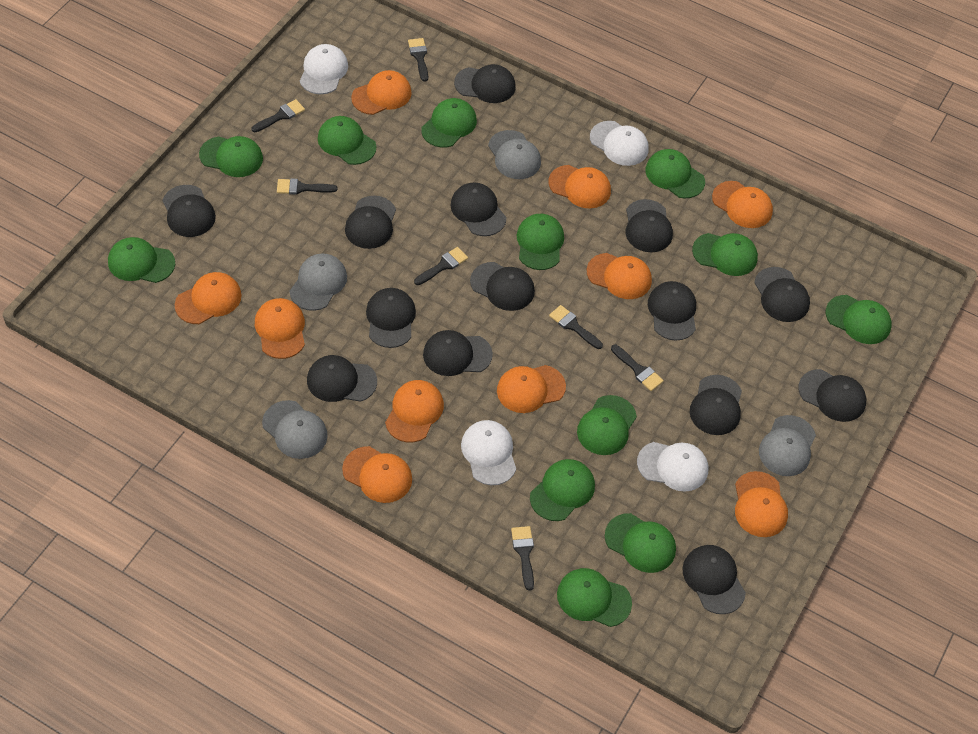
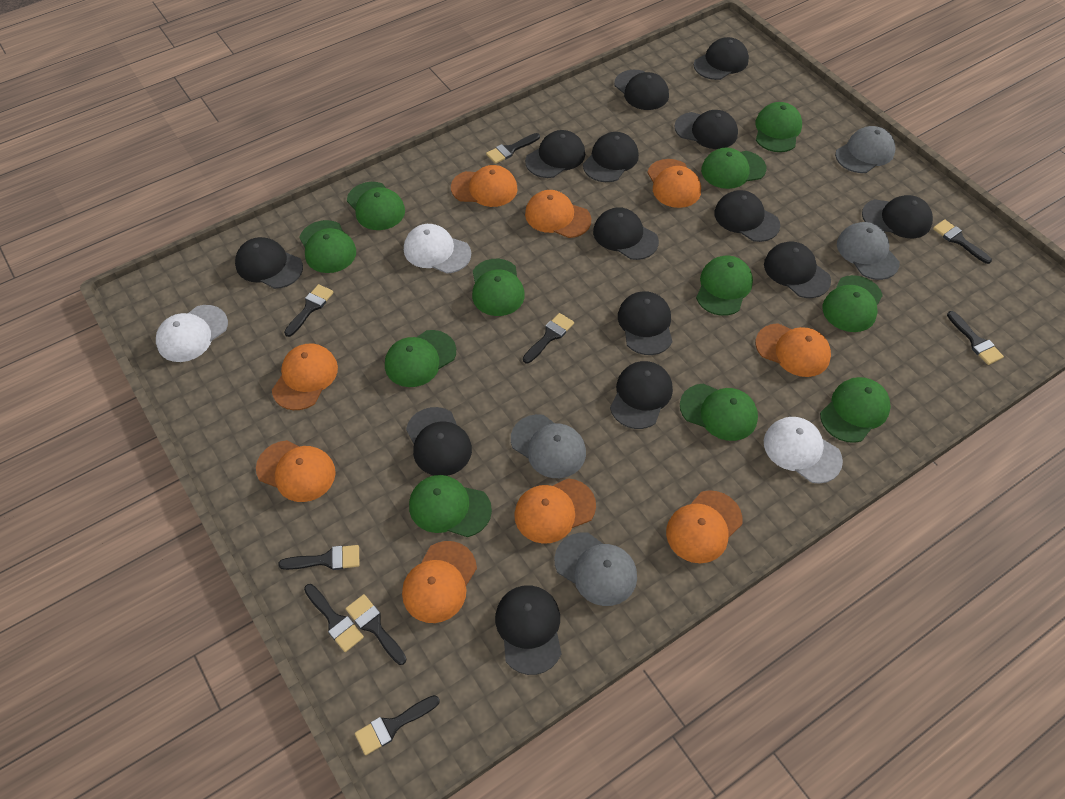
black brush: [252,99,305,132] [277,179,337,195] [408,38,428,82] [414,247,468,285] [511,526,534,591] [549,305,603,349] [611,344,664,391] = 7 -> [278,545,359,570] [284,284,334,337] [304,584,364,652] [346,594,407,665] [355,695,440,755] [486,133,540,164] [523,313,574,363] [933,219,992,264] [947,311,1004,365] = 9
green cap: [108,237,175,283] [199,136,263,177] [318,116,376,165] [421,98,477,148] [517,214,564,270] [530,459,595,521] [557,568,632,627] [577,395,637,455] [605,513,676,573] [645,149,705,199] [692,233,758,276] [826,295,892,344] = 12 -> [299,220,356,273] [347,182,405,230] [385,330,456,387] [409,475,492,537] [472,259,525,316] [680,384,758,441] [696,256,753,316] [701,148,766,189] [755,102,802,152] [820,377,891,443] [822,275,883,332] = 11
orange cap: [175,272,242,324] [255,298,305,359] [342,446,412,503] [351,70,412,115] [385,380,444,442] [497,365,566,413] [549,165,611,209] [587,253,652,299] [712,181,773,228] [735,471,788,537] = 10 -> [256,440,336,502] [272,343,338,410] [402,541,477,623] [451,165,517,207] [514,479,596,544] [525,190,591,238] [647,159,701,208] [666,490,743,563] [755,323,831,377] = 9
white cap: [300,44,348,94] [461,420,516,485] [590,121,649,166] [637,442,708,492] = 4 -> [156,305,228,362] [404,224,471,274] [764,417,843,484] = 3

